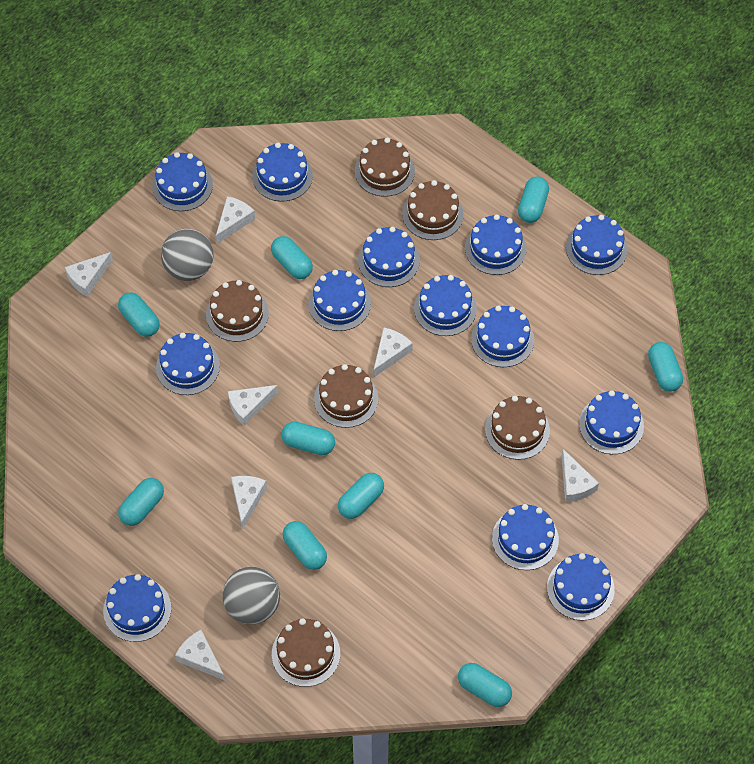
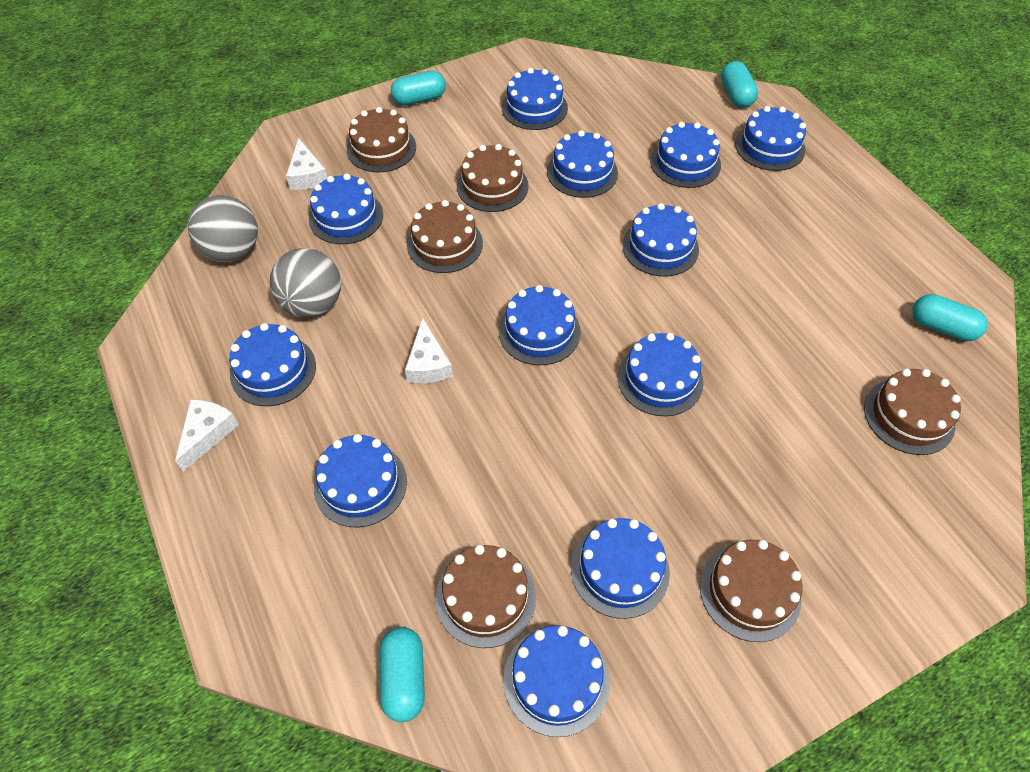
blue cake: [103,574,171,642] [152,152,213,211] [156,333,220,395] [252,143,313,202] [308,270,371,331] [358,227,420,287] [414,275,477,336] [465,214,527,275] [471,305,534,367] [492,504,559,570] [547,553,615,621] [566,215,628,275] [579,390,644,454] = 13 -> [229,323,316,406] [309,174,383,244] [314,434,407,528] [499,285,581,365] [501,68,568,130] [503,625,610,737] [547,130,618,198] [571,518,670,619] [618,333,703,416] [622,203,699,276] [650,122,721,188] [735,106,806,171] = 12
turquoise capsule: [118,292,160,337] [118,478,164,526] [271,236,313,279] [281,422,335,455] [282,521,327,570] [338,473,384,519] [458,663,512,707] [518,176,549,223] [648,342,683,392] = 9 -> [380,627,425,722] [391,71,446,106] [721,61,758,108] [913,294,988,341] = 4
white cheese: [65,252,113,297] [175,630,225,681] [216,196,255,244] [228,385,278,426] [231,476,267,530] [373,327,413,378] [561,449,599,502] = 7 -> [175,399,239,472] [286,138,327,190] [405,318,453,383] = 3

